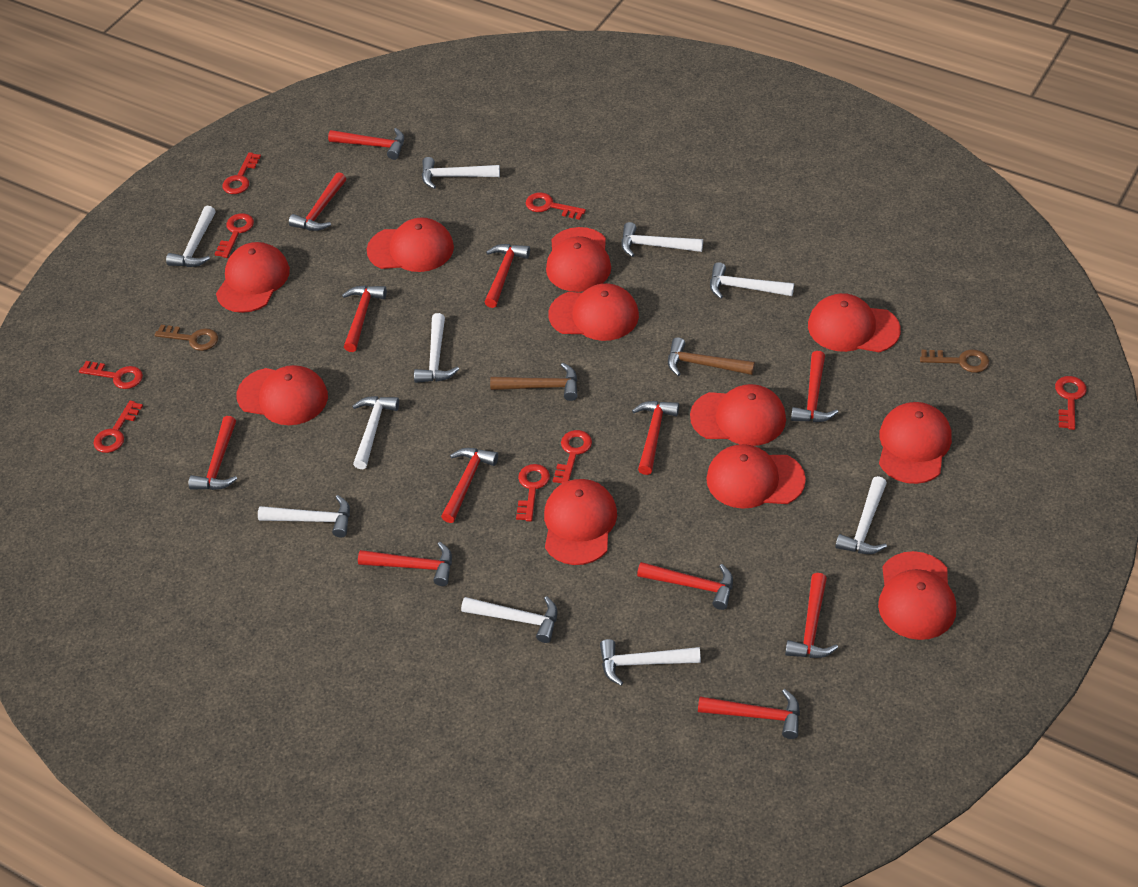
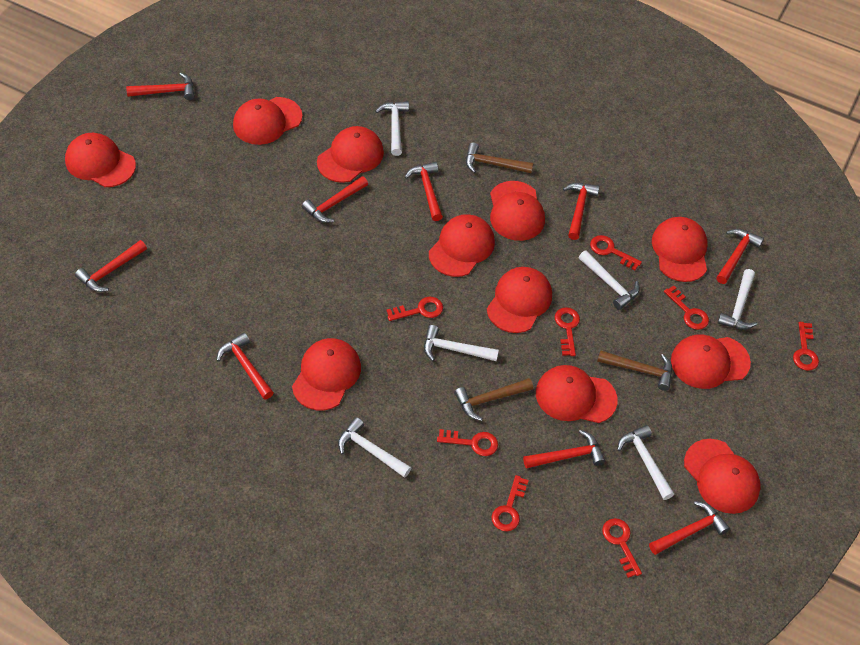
brown hammer: [490,363,578,401] [668,337,755,376] = 2 -> [454,378,533,421] [466,142,533,173] [597,350,672,391] = 3
brown key: [155,325,218,351] [920,349,989,373] = 2 -> none = 0
red hammer: [188,416,237,490] [289,172,346,231] [328,128,404,160] [342,285,387,352] [358,542,452,586] [441,448,498,523] [484,244,530,308] [632,401,679,475] [637,562,733,610] [698,689,800,739] [785,573,838,658] [791,351,838,422] = 12 -> [75,240,147,292] [126,73,195,100] [217,332,274,400] [302,176,368,223] [405,162,443,221] [523,430,605,469] [563,183,600,240] [649,501,730,555] [716,229,764,284] = 9
white hammer: [166,206,215,267] [258,495,350,538] [352,396,399,469] [414,313,459,383] [422,157,500,189] [461,596,557,643] [600,639,701,686] [621,222,703,257] [710,262,794,299] [835,476,887,554] = 10 -> [338,417,411,478] [375,101,409,156] [424,325,499,361] [579,251,640,310] [617,425,674,500] [717,269,757,330] = 6

